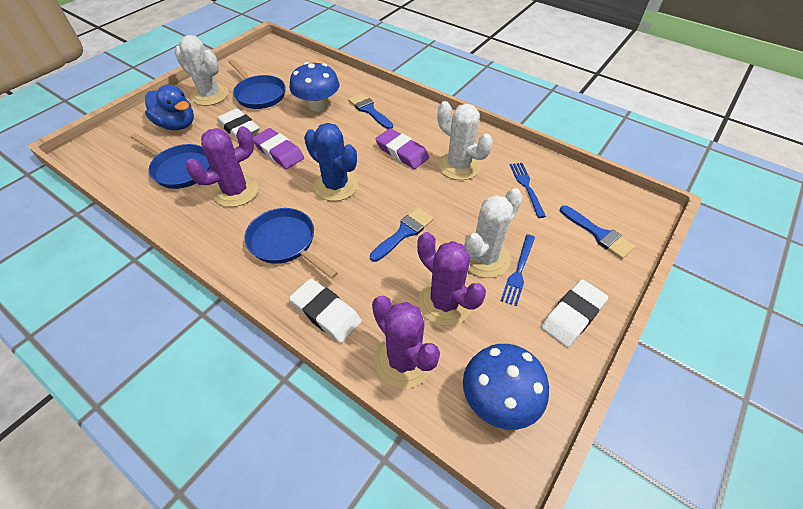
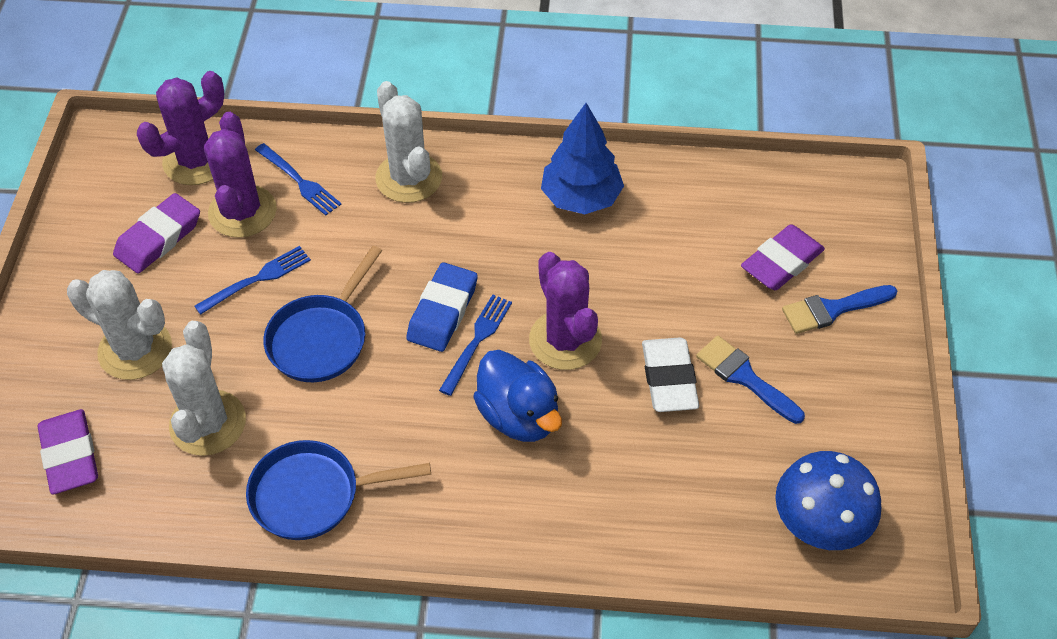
blue brush: [348,93,393,129] [370,208,434,262] [560,205,635,259] = 3 -> [696,336,805,424] [782,285,897,334] = 2
blue cactus: [304,123,358,201] = 1 -> none = 0
blue eraser: none = 0 -> [406,262,478,352] = 1
blue fork: [501,234,535,306] [510,163,546,218] = 2 -> [195,246,311,315] [255,143,342,216] [439,295,512,396] = 3
blue mushroom: [289,62,340,112] [463,344,549,430] = 2 -> [775,451,881,550] = 1
blue pan: [131,133,211,189] [229,59,285,109] [245,208,338,279] = 3 -> [246,440,431,540] [263,246,382,382] = 2
blue tree: none = 0 -> [541,103,624,214] = 1
purple eraser: [253,128,304,169] [376,128,429,169] = 2 -> [38,409,98,495] [113,193,200,273] [741,224,825,290] = 3
white eraser: [217,108,259,140] [289,278,362,343] [541,279,608,347] = 3 -> [642,338,699,412] = 1

